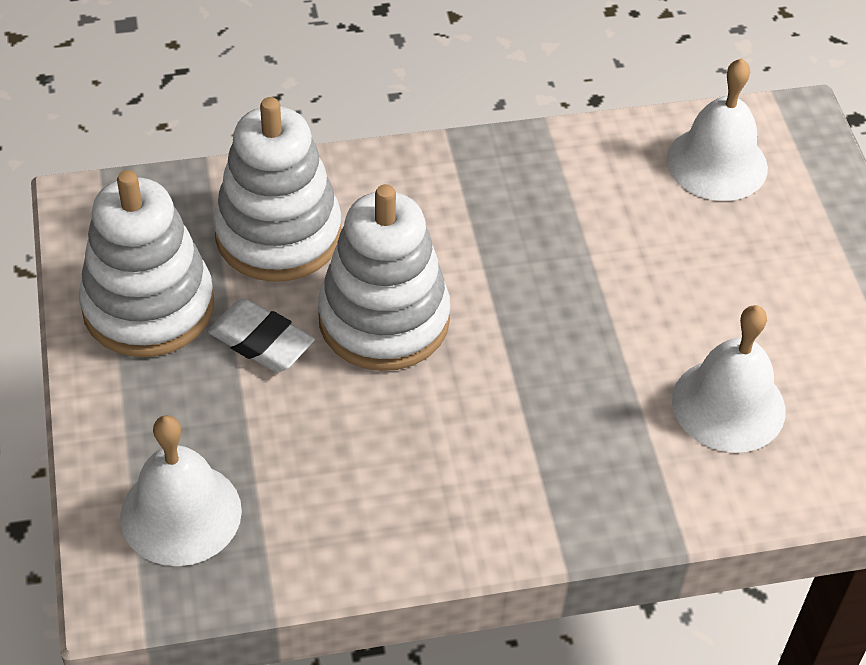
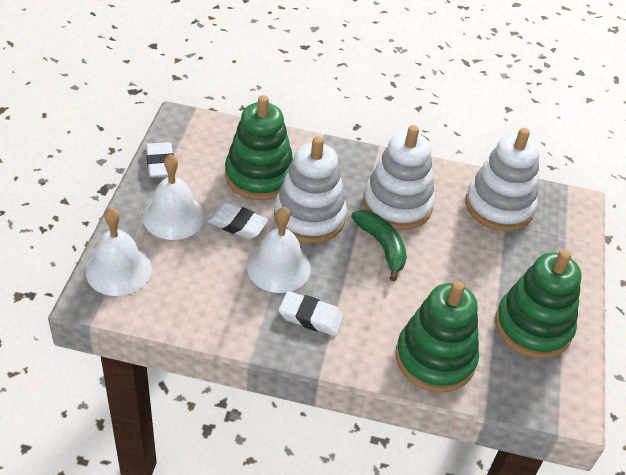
green banana: none = 0 -> [351,210,407,281] = 1
green stacking toy: none = 0 -> [225,95,294,200] [395,281,479,393] [495,250,581,359] = 3
white eraser: [207,299,315,372] = 1 -> [146,142,174,178] [207,202,269,239] [279,291,344,336] = 3

